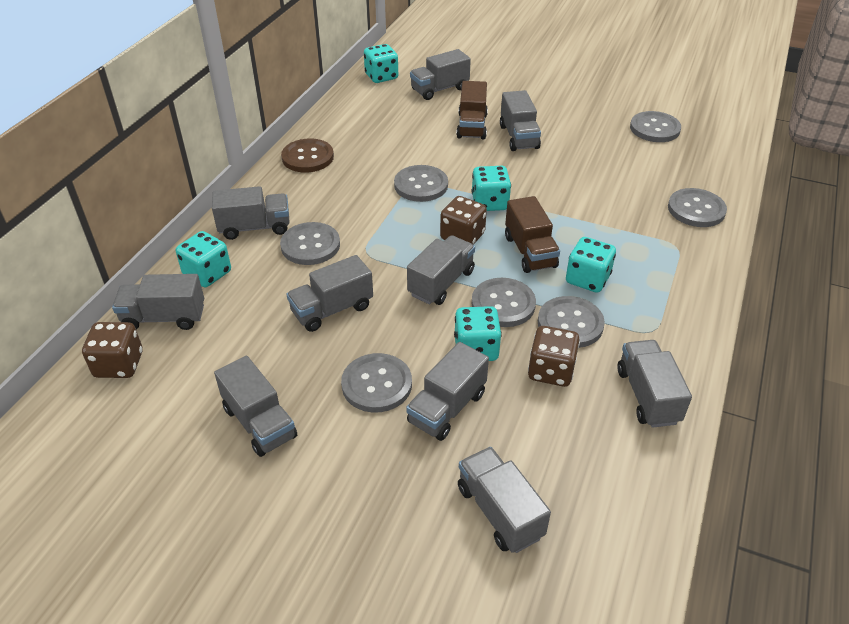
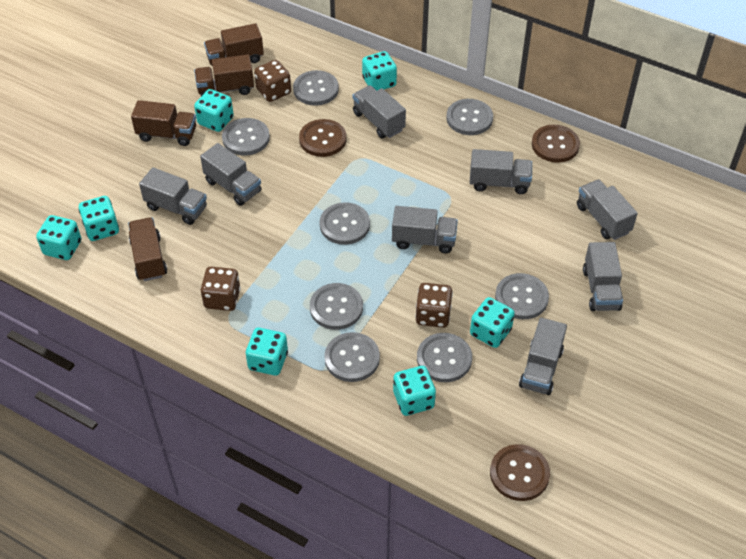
brown button: [281,139,334,172] = 1 -> [299,119,347,157] [490,444,550,501] [532,125,580,163] = 3
brown truck: [456,81,488,140] [505,196,560,273] = 2 -> [128,217,167,281] [131,100,196,146] [194,55,254,96] [204,23,264,66] = 4
grey button: [280,222,340,265] [341,353,412,413] [394,165,448,202] [472,278,536,327] [538,296,605,348] [630,111,681,142] [668,188,727,227] = 7 -> [222,118,270,156] [293,70,339,106] [310,283,363,330] [319,202,370,245] [324,332,380,382] [417,333,472,382] [446,99,493,135] [495,273,549,319] = 8
grey truck: [112,274,204,330] [212,186,290,240] [214,356,297,457] [286,255,373,332] [406,342,489,441] [407,235,475,305] [410,49,471,100] [458,447,551,553] [500,90,541,151] [617,340,692,428] = 10 -> [139,167,207,225] [200,143,262,206] [353,85,406,139] [392,206,458,253] [470,149,532,194] [519,317,567,395] [577,179,638,240] [583,242,623,311] = 8
turquoise dice: [176,231,231,287] [364,44,398,83] [454,306,502,361] [472,166,511,211] [566,237,616,293] = 5 -> [36,215,81,260] [79,196,119,241] [194,89,234,132] [246,328,288,376] [362,51,397,90] [393,366,436,416] [470,297,515,348] = 7

